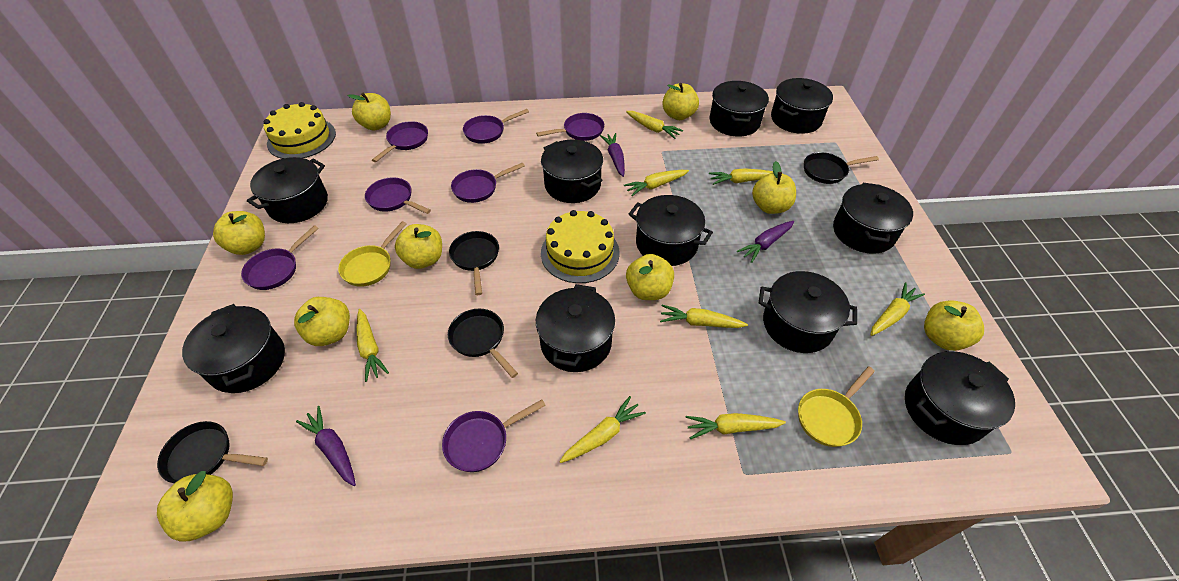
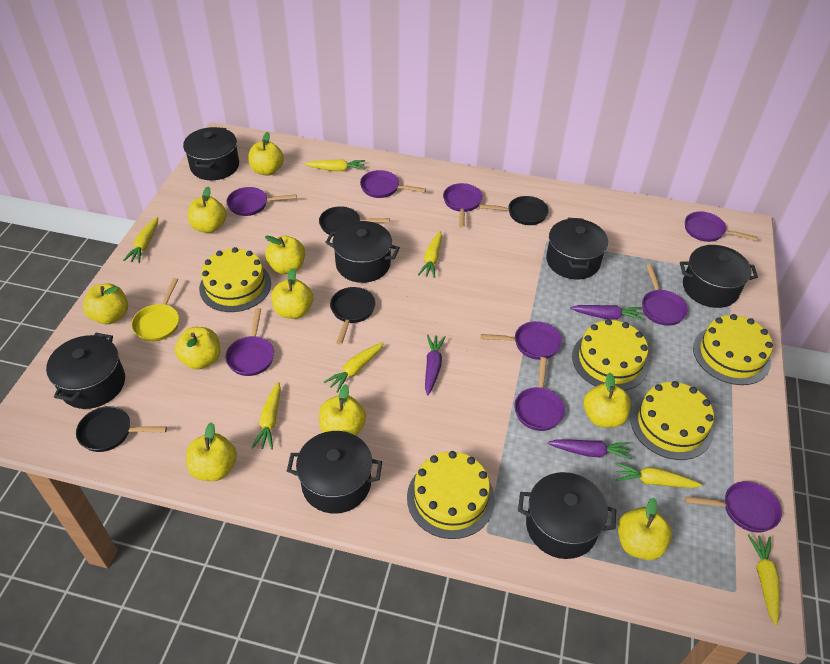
black pot: [182,304,285,393] [247,157,328,223] [536,284,615,372] [541,140,603,203] [629,195,713,266] [710,81,769,136] [758,271,857,353] [771,78,833,134] [833,183,913,254] [905,351,1015,445] = 10 -> [46,333,125,409] [183,127,239,180] [287,431,382,514] [325,221,400,283] [518,472,616,559] [546,218,608,279] [680,245,758,308] = 7
purple pan: [241,225,319,290] [365,177,431,214] [372,121,428,162] [442,399,546,472] [451,163,525,203] [463,109,529,144] [536,113,604,141] = 7 -> [225,308,274,376] [227,187,297,216] [360,170,426,198] [443,183,483,227] [481,321,562,360] [514,357,565,431] [642,264,688,326] [685,212,758,242] [685,481,782,533] = 9
yellow apple: [157,471,233,542] [213,211,265,255] [294,297,350,346] [347,93,391,130] [395,224,442,269] [626,254,674,300] [663,83,699,120] [752,161,796,214] [924,301,984,351] = 9 -> [83,283,128,324] [175,327,220,370] [186,422,237,481] [188,187,227,233] [249,132,284,176] [265,236,305,274] [271,268,313,319] [319,384,366,436] [584,373,631,428] [618,498,672,560] = 10
yellow cake: [264,102,336,159] [541,210,620,283] = 2 -> [199,247,271,312] [407,451,495,539] [572,319,649,391] [630,381,714,460] [693,314,773,385] = 5
yellow carrot: [357,309,389,382] [559,396,646,463] [624,170,689,196] [626,111,683,139] [660,305,748,328] [686,413,786,439] [709,168,773,185] [870,282,925,336] = 8 -> [123,217,158,263] [252,382,281,450] [305,159,365,171] [324,342,384,393] [418,231,442,278] [615,463,702,488] [748,535,780,625] = 7
yellow pan: [338,221,407,287] [798,367,875,447] = 2 -> [131,278,179,342] = 1

